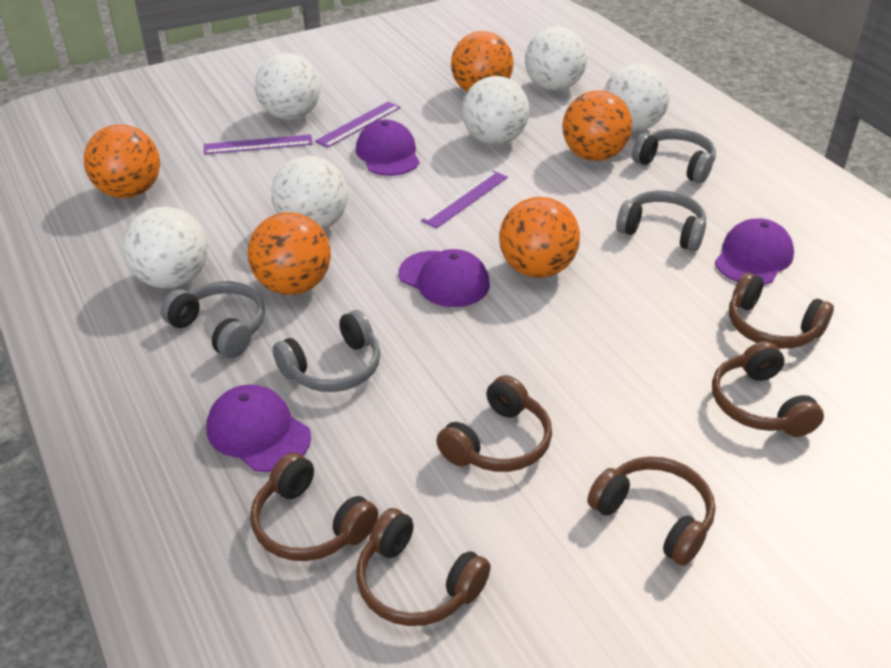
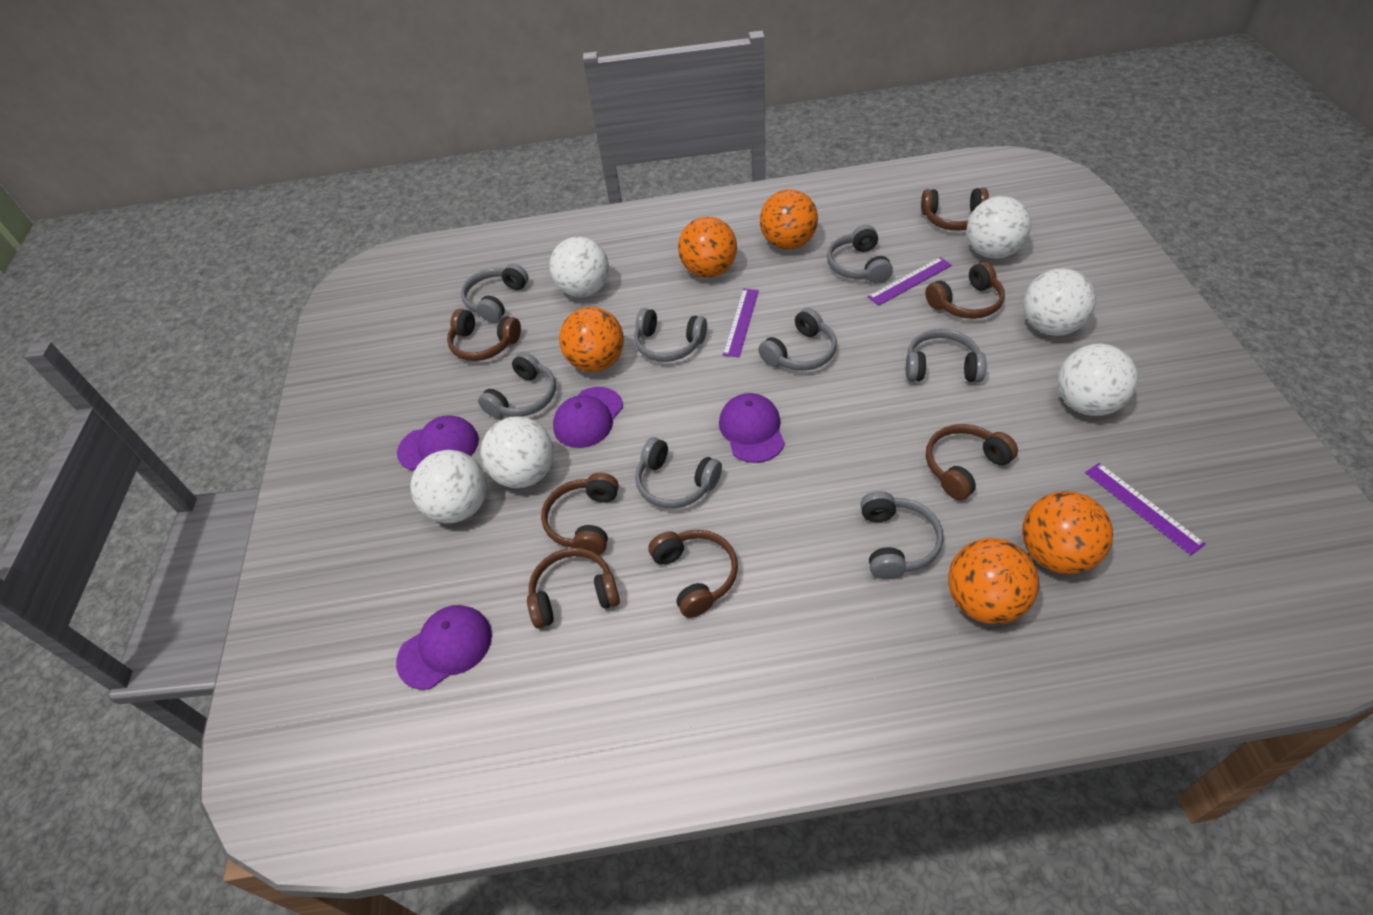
brown headphones: [250,452,378,561] [356,508,491,626] [436,375,552,472] [587,456,715,566] [712,341,824,437] [729,272,834,349] = 6 -> [447,309,521,361] [527,548,620,628] [541,473,619,555] [648,530,738,618] [921,188,989,231] [925,262,1005,319] [926,424,1018,500] = 7
grey headphones: [161,281,265,358] [273,310,381,392] [616,190,706,251] [632,128,716,183] = 4 -> [461,264,528,323] [478,352,556,418] [634,308,707,362] [635,437,722,508] [758,308,837,371] [827,225,893,284] [860,491,943,579] [906,329,986,382] = 8

